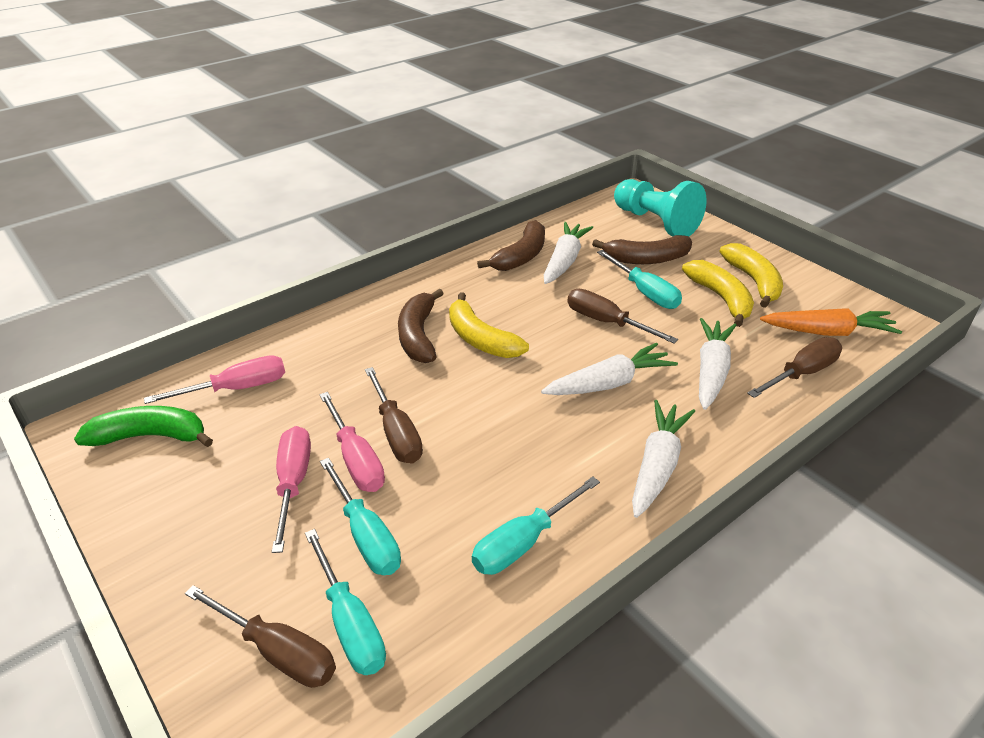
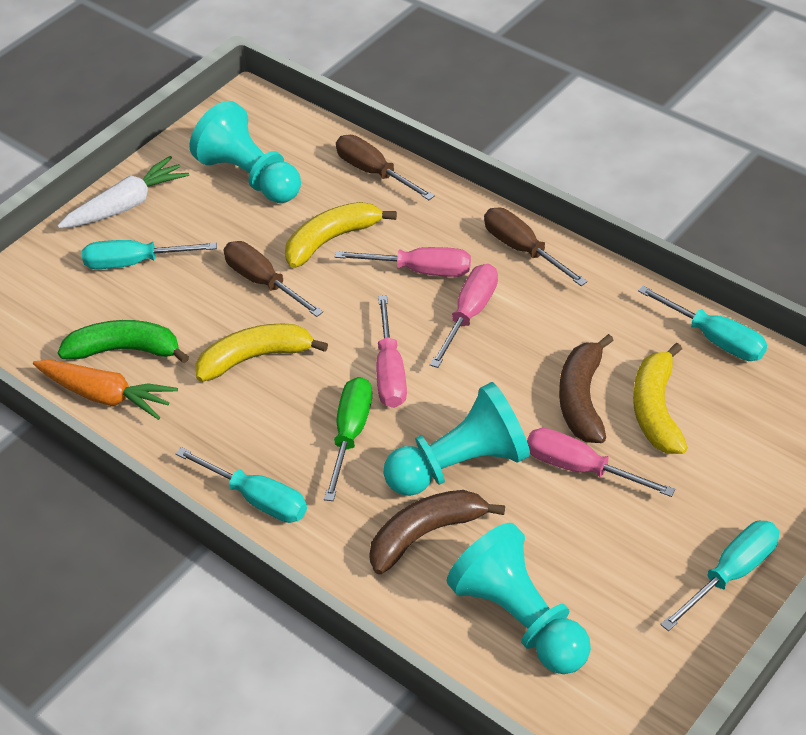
brown banana: [398,289,444,363] [477,220,545,271] [592,235,692,264] = 3 -> [369,490,505,574] [559,334,614,443] = 2
brown screwdriver: [185,585,336,688] [365,367,423,463] [567,289,678,344] [747,337,842,398] = 4 -> [224,241,323,317] [336,135,435,200] [484,208,587,286] = 3
green screwdriver: none = 0 -> [324,377,372,501] = 1
pink screwdriver: [144,355,285,404] [272,426,311,553] [319,392,385,492] = 3 -> [335,247,471,277] [376,295,407,408] [430,264,498,368] [527,428,675,497] = 4
turquoise pawn: [614,179,707,237] = 1 -> [189,101,301,203] [383,382,530,496] [447,523,591,674] = 3
white carrot: [541,343,678,395] [544,222,593,284] [632,400,695,518] [699,318,736,410] = 4 -> [57,156,189,228] = 1

